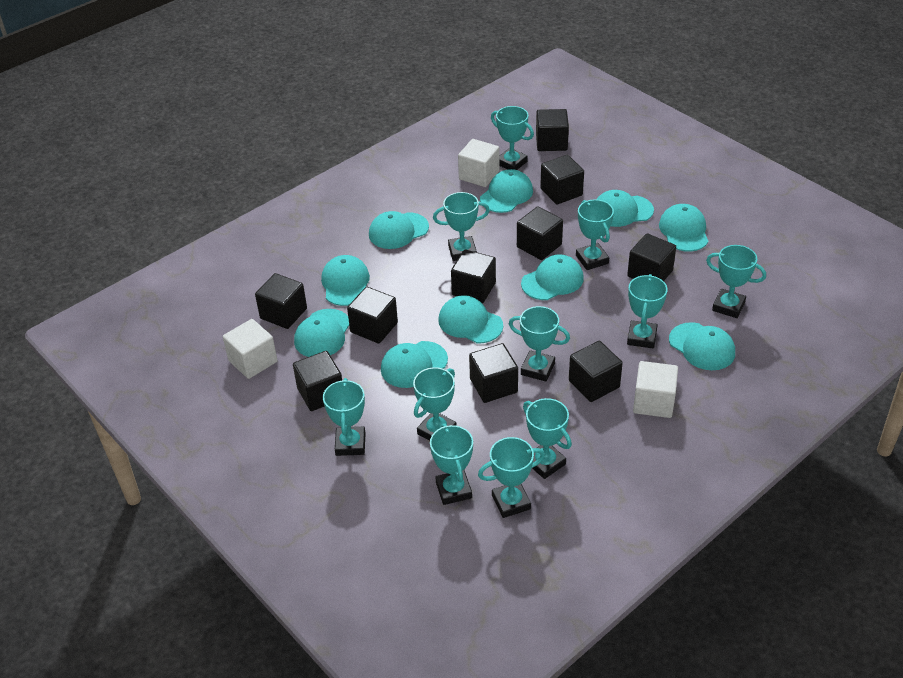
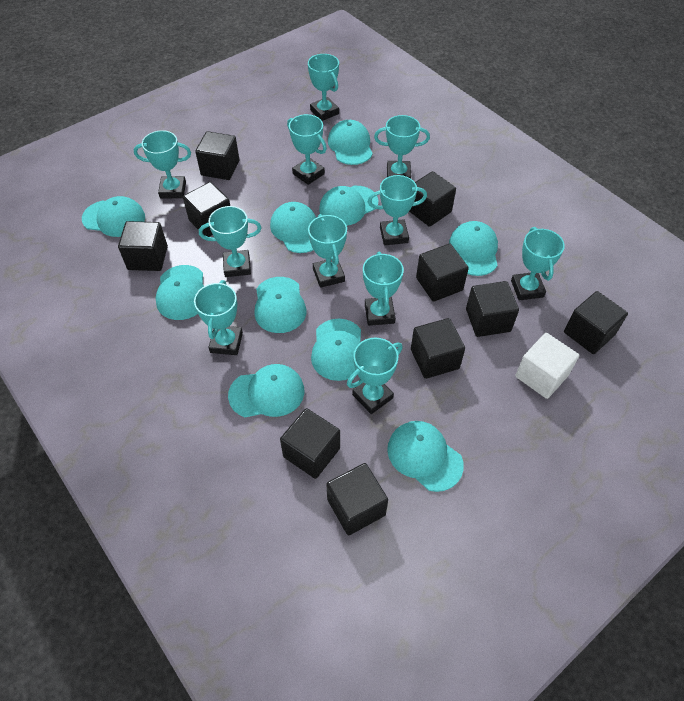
white cube: [223,319,277,379] [458,139,499,187] [633,361,678,418] = 3 -> [515,333,579,399] = 1

